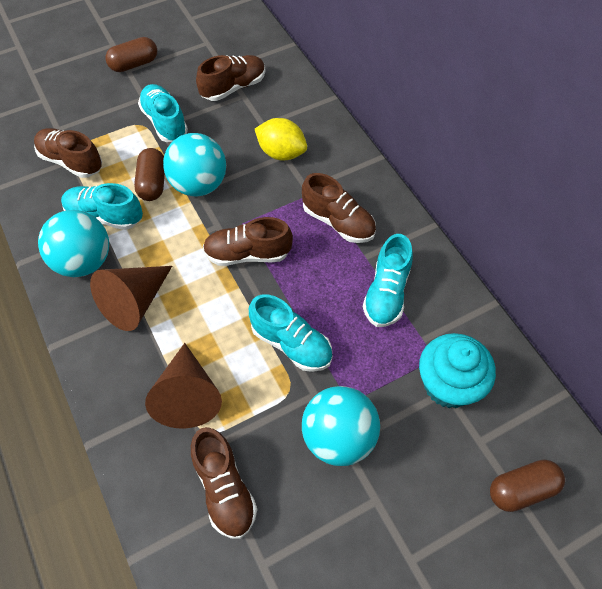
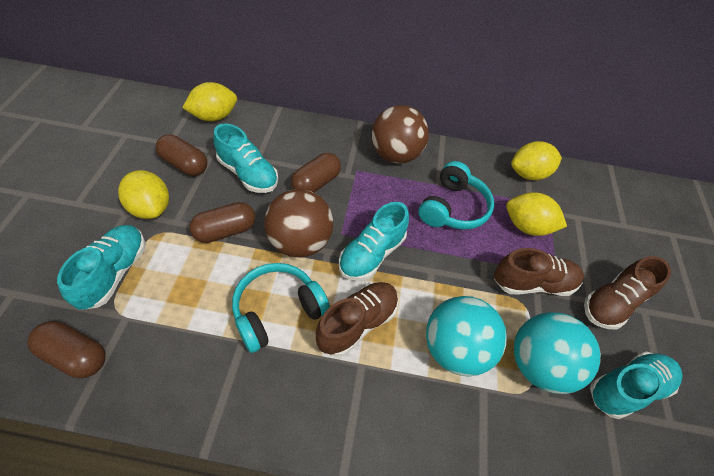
brown ball: none = 0 -> [264,189,333,258] [371,105,429,164] = 2
brown capsule: [105,37,157,72] [134,148,165,201] [490,459,565,512] = 3 -> [27,321,105,378] [156,134,207,176] [189,202,255,243] [291,153,341,192] = 4
brown cone: [90,266,172,331] [145,343,222,428] = 2 -> none = 0
brown shoe: [34,128,102,178] [191,427,258,539] [196,55,266,101] [203,217,293,266] [302,173,376,243] = 5 -> [316,282,398,357] [494,248,584,296] [584,256,671,329] = 3
turquoise ball: [38,210,109,277] [163,133,226,197] [302,386,380,466] = 3 -> [426,296,507,376] [514,312,601,394] = 2
turquoise cupcake: [419,333,496,408] = 1 -> none = 0
turquoise headphones: none = 0 -> [232,263,330,353] [418,161,494,230] = 2
yellow lemon: [255,118,307,160] = 1 -> [118,170,169,219] [182,82,237,121] [506,192,567,236] [511,141,562,180] = 4

